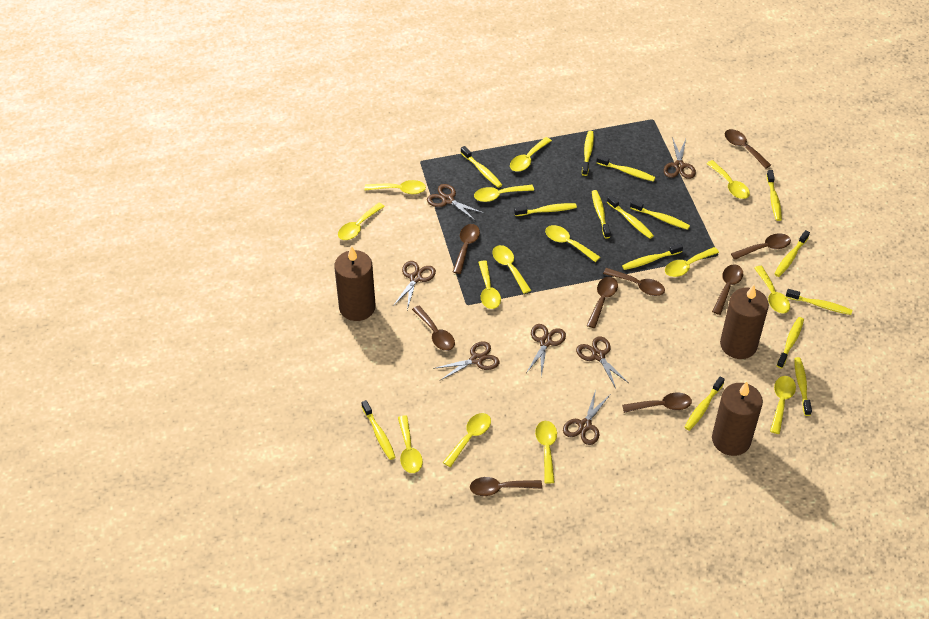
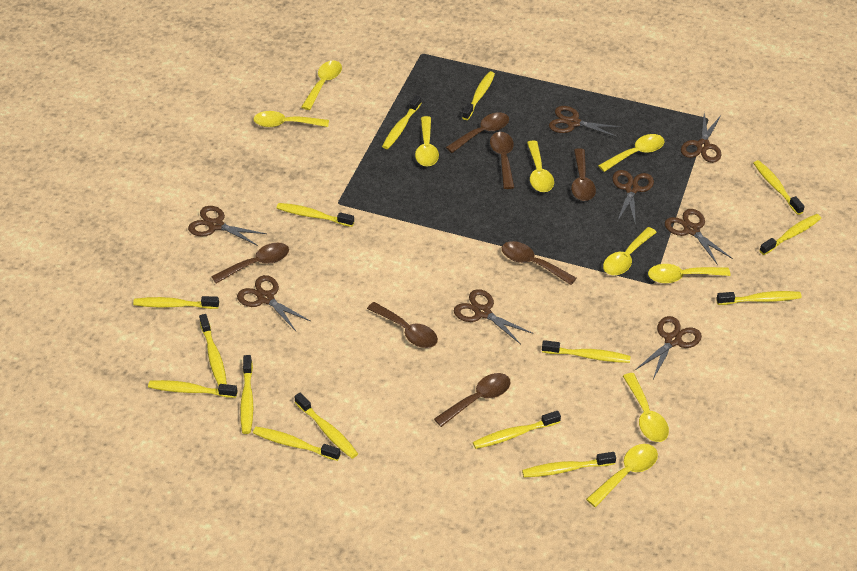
brown candle: [334,246,376,321] [712,382,763,456] [720,285,769,359] = 3 -> none = 0
brown scissors: [393,261,436,310] [427,184,485,221] [433,341,500,380] [526,324,566,377] [563,390,610,445] [576,336,629,389] [664,137,696,179] = 7 -> [188,206,267,246] [237,275,310,331] [454,289,533,344] [549,106,621,138] [612,170,654,223] [635,316,702,379] [665,209,733,265] [681,114,721,163] = 8
brown spoon: [412,306,455,351] [453,224,480,274] [470,477,542,496] [586,277,618,328] [603,268,665,296] [622,393,692,413] [712,264,743,315] [725,129,771,169] [731,233,791,260] = 9 -> [211,243,289,284] [367,302,438,348] [434,373,511,427] [446,112,509,153] [490,132,514,189] [502,241,576,285] [571,148,596,201] = 7
yellow spoon: [338,203,385,240] [365,180,426,194] [398,416,423,473] [443,413,491,467] [474,185,534,202] [478,260,501,309] [492,245,531,294] [510,137,552,172] [535,421,557,484] [545,225,600,262] [665,247,719,277] [706,160,750,199] [754,266,790,313] [770,376,796,434] = 14 -> [253,111,329,127] [301,60,342,110] [415,116,439,167] [527,140,554,192] [586,444,658,507] [598,134,664,172] [603,227,657,275] [623,373,669,442] [648,264,731,283] = 9

